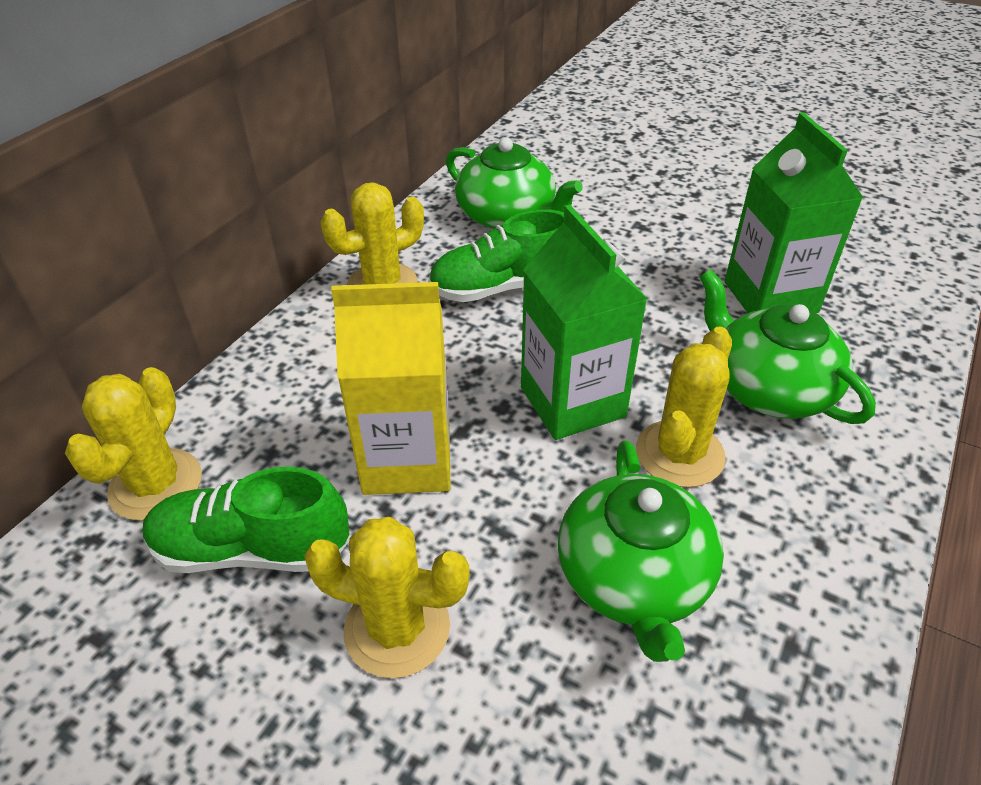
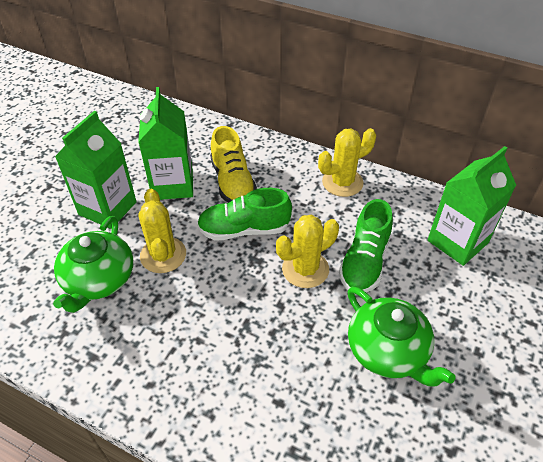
green carton: [521,205,648,440] [725,112,864,313] = 2 -> [55,111,137,229] [138,87,193,200] [428,146,516,266] = 3
green teapot: [446,137,583,229] [558,441,724,662] [700,269,876,424] = 3 -> [53,216,133,313] [348,287,455,387] = 2
yellow cactus: [65,367,202,521] [304,517,470,678] [320,182,424,285] [636,326,732,488] = 4 -> [139,189,186,273] [276,215,339,288] [318,128,376,197] = 3
yellow carton: [331,282,451,495] = 1 -> none = 0
yellow shoe: none = 0 -> [210,126,257,203] = 1

